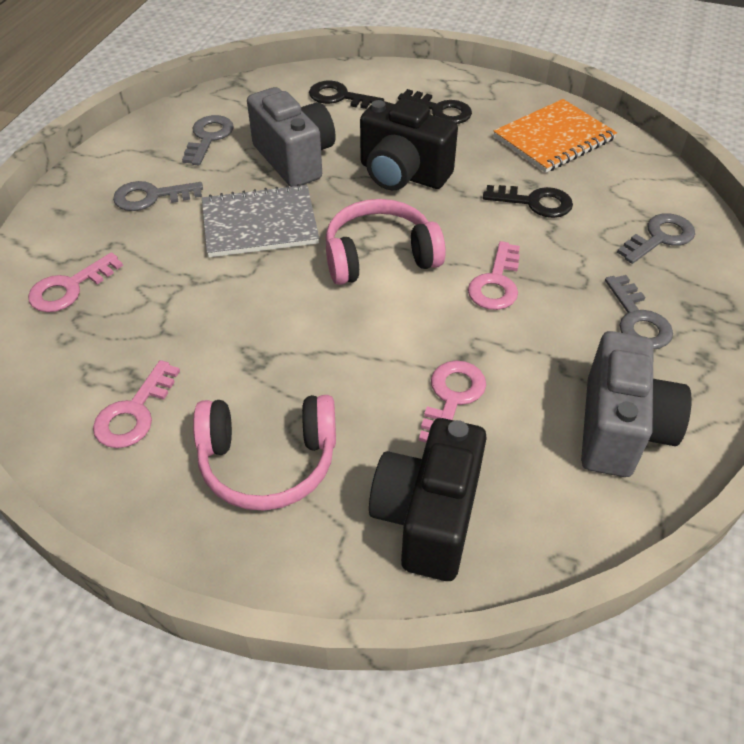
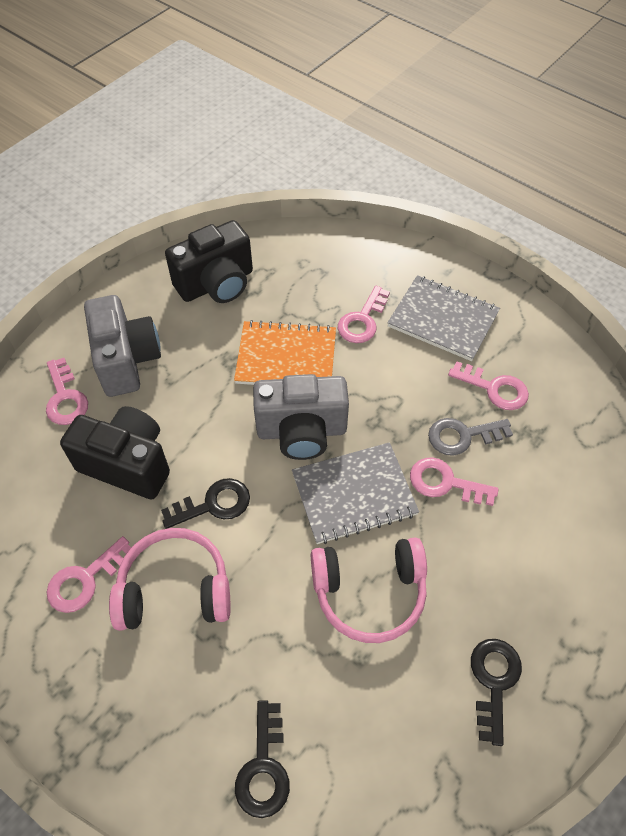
grey key: [113,181,203,211] [182,115,234,165] [605,275,673,349] [617,213,695,264] = 4 -> [428,418,513,456] = 1
grey notebook: [202,184,319,257] = 1 -> [292,442,419,544] [387,275,500,361] = 2
pink key: [28,252,123,312] [93,360,180,448] [419,360,486,442] [468,241,520,310] = 4 -> [46,358,88,425] [47,536,131,613] [338,286,390,343] [410,457,499,506] [448,361,529,410] = 5

